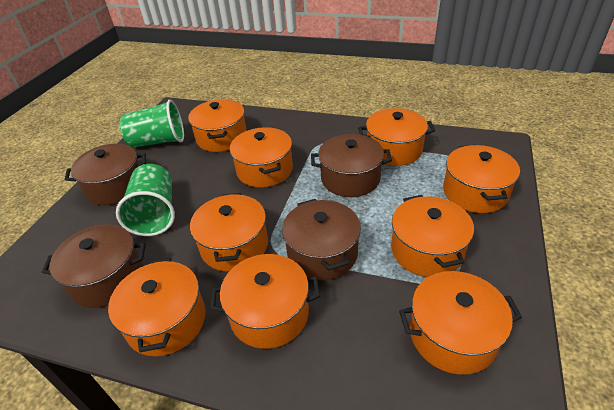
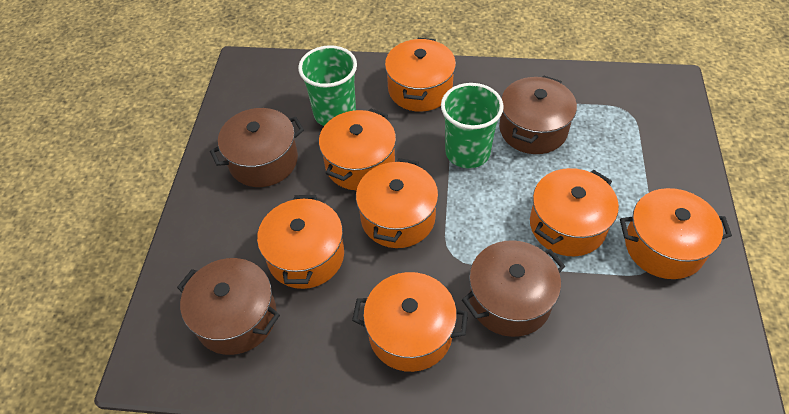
orange pot: [108,258,206,356] [188,99,247,152] [190,193,268,272] [210,254,320,349] [230,127,293,188] [358,108,435,166] [391,195,474,277] [399,271,522,375] [443,145,520,213] = 9 -> [257,195,344,289] [319,108,396,190] [352,272,468,372] [356,158,438,248] [385,38,456,112] [530,168,619,256] [620,188,732,279] = 7

